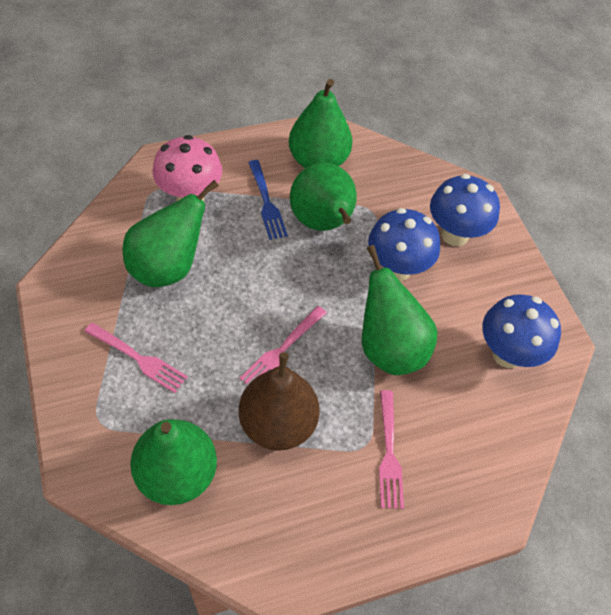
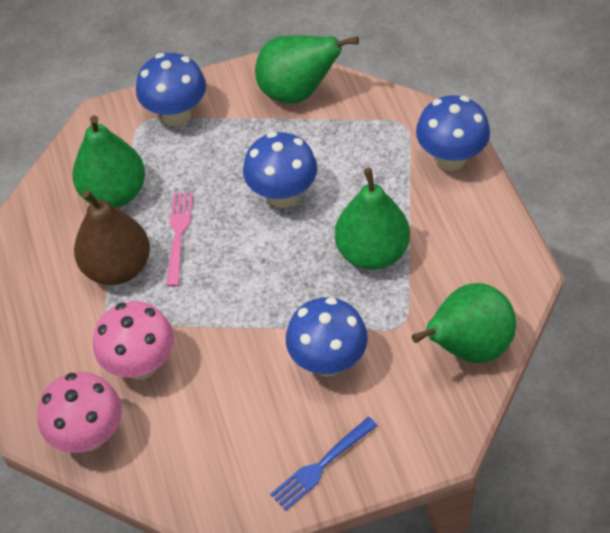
blue mushroom: [368,208,440,281] [430,174,500,246] [482,294,561,368] = 3 -> [136,53,206,126] [243,132,317,208] [286,297,368,377] [416,95,490,171] = 4
green pear: [122,180,219,287] [130,419,217,505] [289,79,353,168] [290,163,357,231] [362,245,437,375] = 5 -> [73,115,145,208] [255,36,359,104] [335,168,410,270] [412,283,516,363] = 4
pink fork: [84,323,188,393] [240,306,327,384] [379,390,404,509] = 3 -> [166,193,193,287] = 1
pink mushroom: [153,135,222,202] = 1 -> [37,372,122,453] [93,301,174,380] = 2

